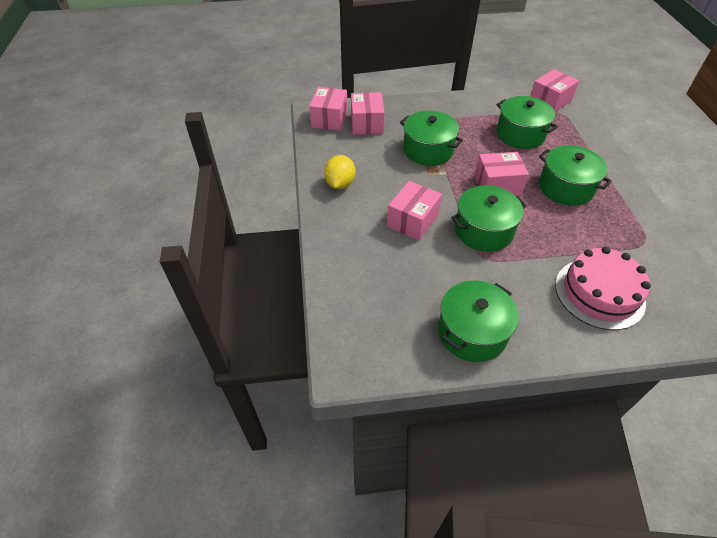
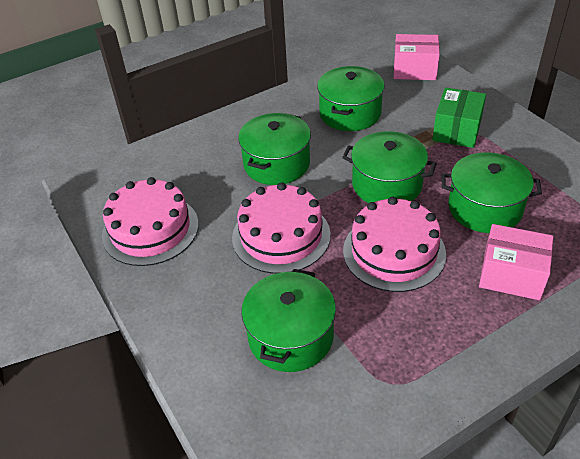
green box: none = 0 -> [432,88,486,148] = 1
pink box: [309,87,347,131] [351,92,385,135] [387,181,442,241] [474,152,529,196] [530,69,579,112] = 5 -> [394,34,440,80] [479,224,553,300] = 2
pink cake: [555,247,651,330] = 1 -> [102,177,198,266] [232,182,331,274] [343,197,446,292] = 3
yellow lemon: [324,155,356,189] = 1 -> none = 0

